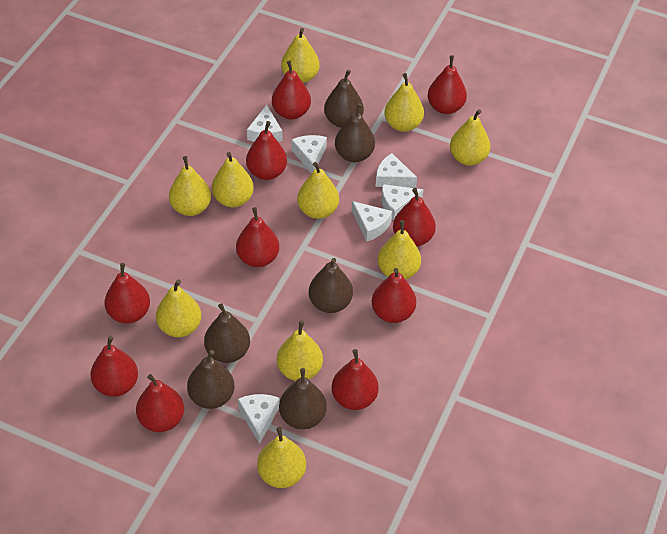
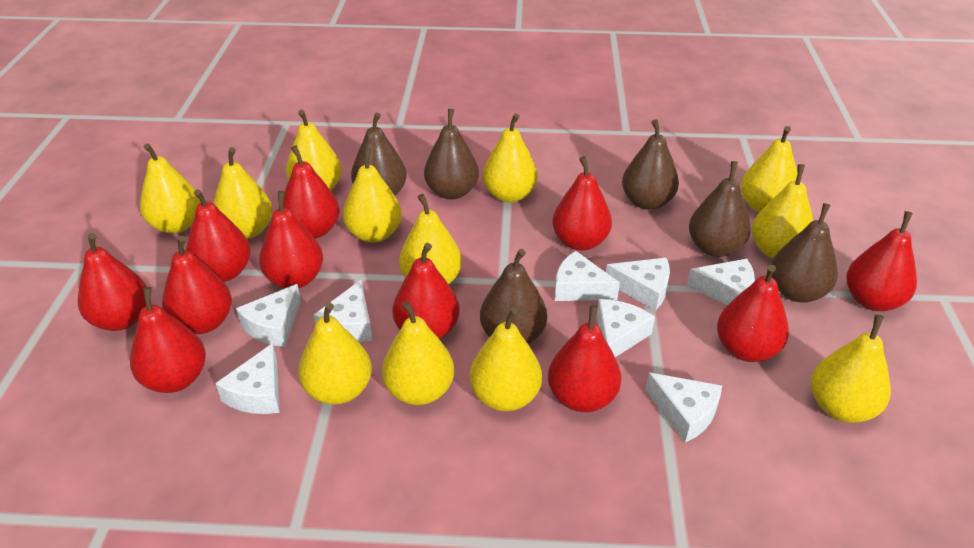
red pear: [90,336,138,397] [104,263,150,324] [136,374,184,432] [236,207,279,267] [246,121,287,180] [272,61,311,120] [331,349,379,410] [372,268,416,323] [393,188,436,246] [428,55,467,114] = 10 -> [78,233,147,331] [130,287,206,393] [162,236,232,334] [186,189,251,282] [259,191,323,288] [283,145,339,239] [392,243,460,339] [548,305,621,412] [552,156,612,251] [717,265,789,362] [846,211,917,311] = 11
white cheese: [238,394,280,444] [247,105,283,142] [291,135,327,173] [352,201,392,242] [375,153,417,188] [381,184,424,221] = 6 -> [215,343,280,414] [236,284,301,347] [314,280,373,342] [555,251,620,301] [597,299,655,357] [606,258,670,311] [646,373,722,443] [687,259,755,305] = 8
yellow pear: [156,279,201,337] [169,156,211,216] [212,152,254,207] [257,427,306,488] [277,321,323,381] [281,28,320,83] [297,162,339,219] [378,220,421,280] [384,73,424,132] [450,109,490,166] = 10 -> [140,144,201,233] [213,147,273,239] [286,110,342,190] [298,303,372,405] [343,148,402,243] [382,301,454,405] [399,194,462,284] [470,308,542,411] [483,114,538,203] [741,126,797,213] [752,164,813,259] [811,314,891,423] = 12

